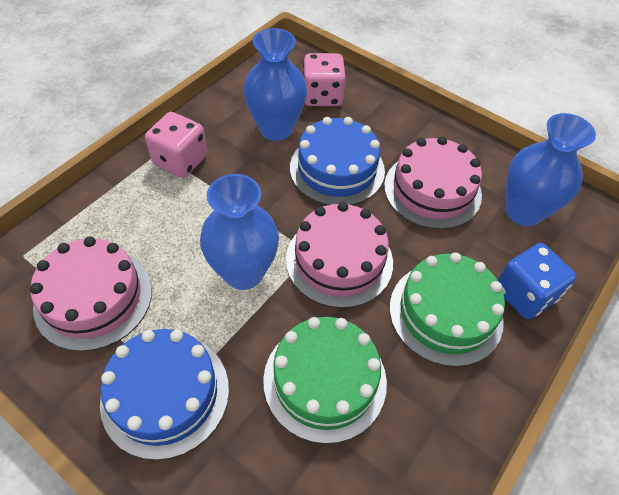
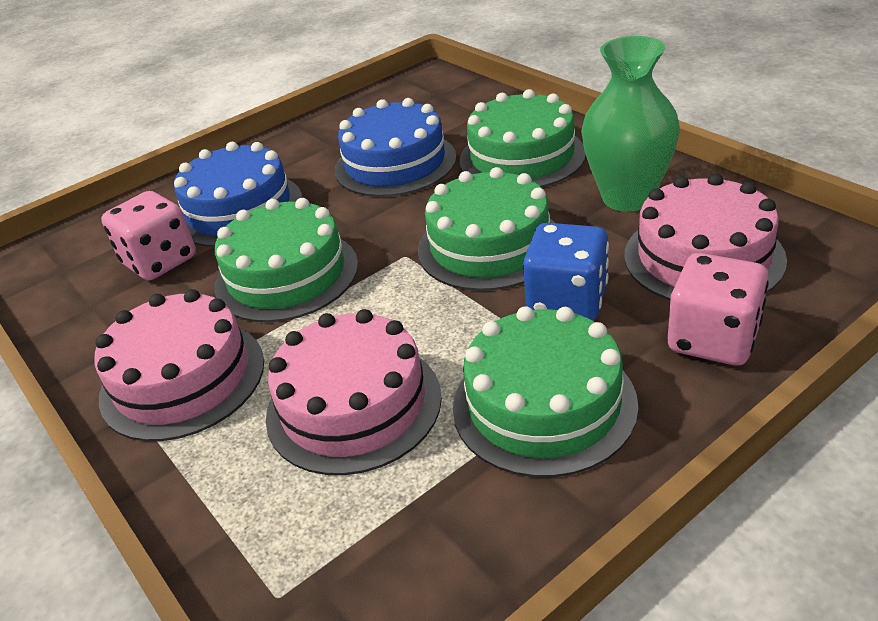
blue vase: [200,174,279,290] [243,28,307,141] [506,113,596,226] = 3 -> none = 0
green cake: [263,317,387,444] [390,252,505,367] = 2 -> [215,198,358,322] [418,167,555,291] [453,306,638,477] [460,89,586,188] = 4
green vase: none = 0 -> [581,36,680,212] = 1

